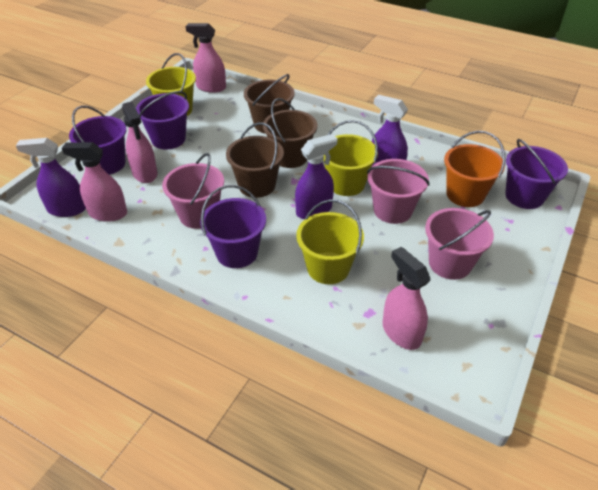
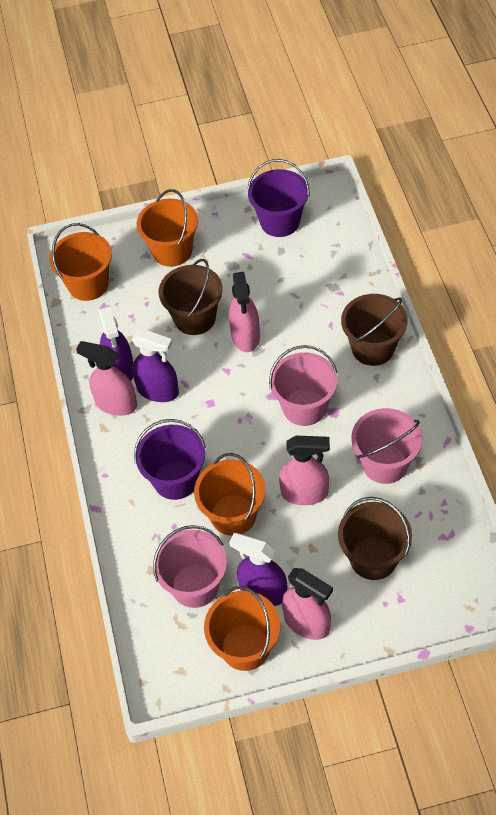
orange bucket: [444,131,505,207] = 1 -> [49,223,112,301] [137,189,198,267] [194,453,266,536] [204,586,280,671] = 4
purple bucket: [69,105,126,175] [136,91,189,149] [200,185,266,268] [505,139,568,209] = 4 -> [134,419,206,500] [247,159,310,237] = 2
yellow bucket: [146,53,196,116] [296,199,364,284] [324,120,378,196] = 3 -> none = 0

